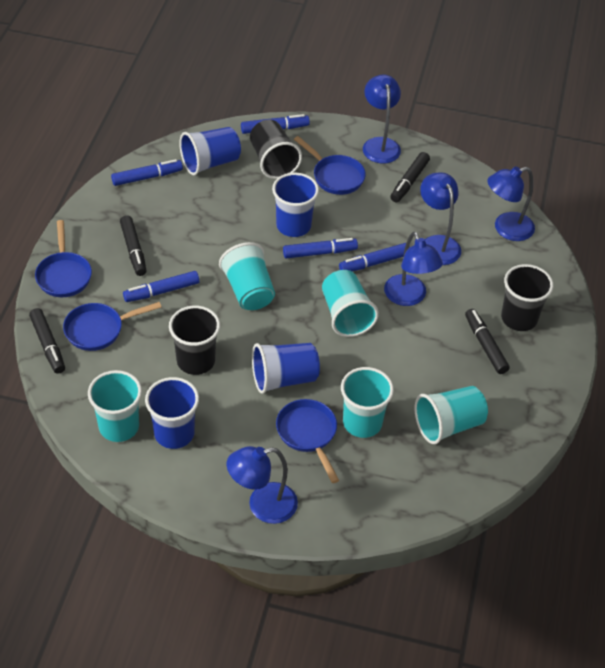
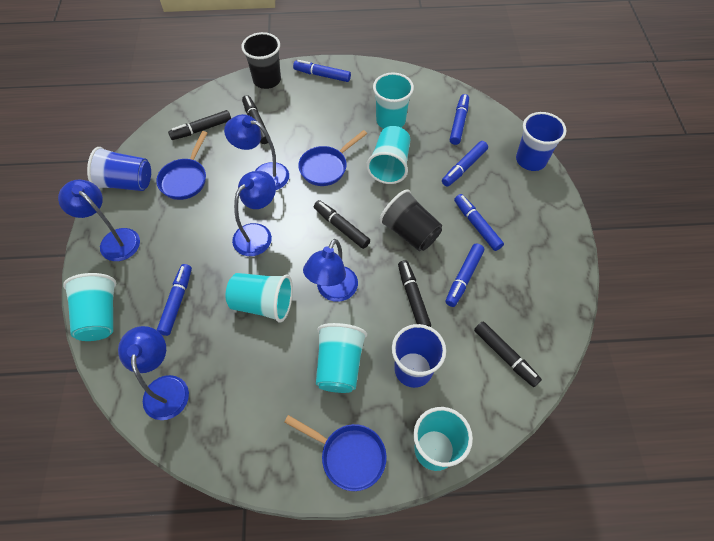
black cup: [169,306,220,375] [250,120,302,179] [501,264,553,331] = 3 -> [241,32,281,89] [379,189,442,251] = 2
black marker: [29,308,65,373] [120,215,147,276] [390,152,430,202] [465,309,510,374] = 4 -> [168,110,231,140] [242,95,270,144] [314,200,370,249] [398,260,431,327] [474,321,542,387] = 5
blue cup: [145,377,199,449] [179,127,241,175] [252,343,320,394] [272,172,319,237] = 4 -> [87,147,151,191] [392,324,446,388] [516,112,567,171] = 3
blue marker: [111,159,183,186] [123,271,200,302] [241,114,310,134] [283,238,358,258] [339,243,410,271] = 5 -> [157,264,192,336] [293,60,351,82] [442,141,488,187] [445,243,484,307] [450,94,469,145] [454,194,504,251] = 6
blue pan: [35,220,92,297] [63,302,162,351] [276,399,339,483] [294,136,366,195] = 4 -> [156,131,207,200] [284,415,386,491] [298,130,367,186] = 3
turquoise cup: [88,370,142,442] [219,242,275,310] [322,270,379,337] [341,367,394,438] [415,386,488,444] = 5 -> [63,273,116,341] [226,273,293,323] [316,323,367,393] [366,126,411,184] [373,73,414,129] [414,407,473,471] = 6

